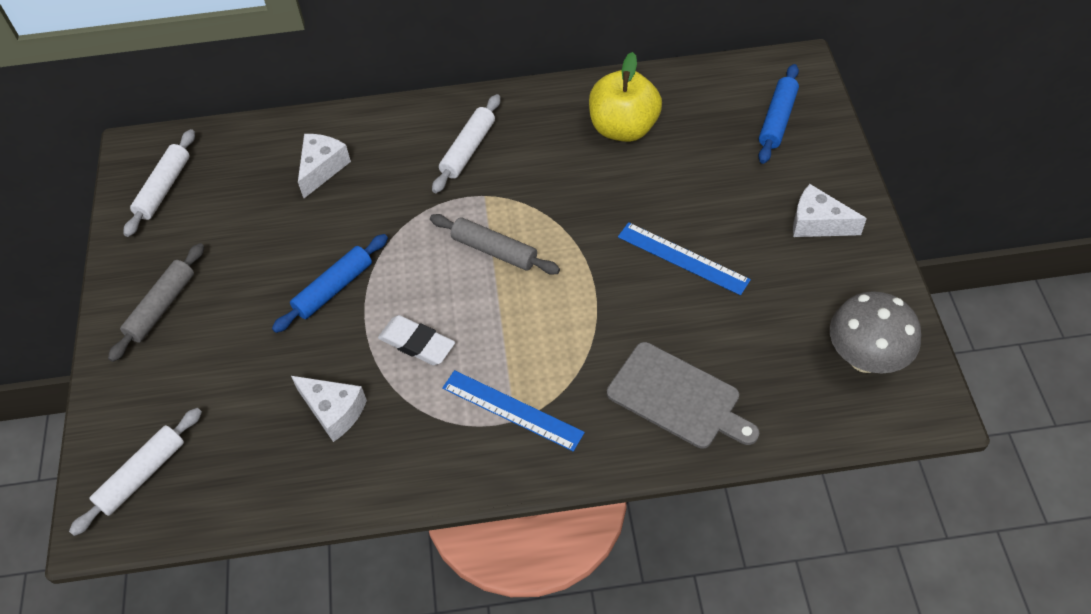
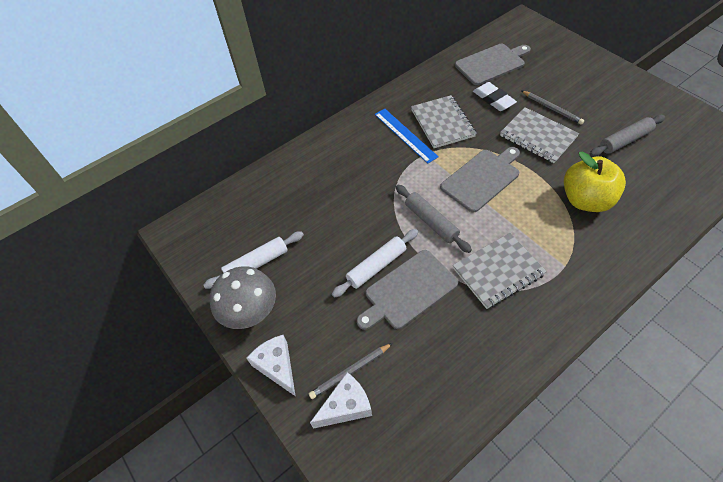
blue rolling pin: [272,234,388,333] [758,64,799,164] = 2 -> none = 0
blue ruler: [442,370,585,452] [618,222,751,295] = 2 -> [375,109,439,163] = 1
grey cutting board: [607,342,759,449] = 1 -> [357,250,458,330] [440,147,520,213] [455,44,531,85] = 3
grey notebook: none = 0 -> [411,95,477,148] [453,233,547,309] [500,107,579,163] = 3
grey pencil: none = 0 -> [309,343,393,399] [522,91,584,125] = 2
white cheese: [291,376,367,442] [298,134,351,198] [793,184,867,237] = 3 -> [247,335,295,396] [310,372,372,429] = 2
white rolling pin: [69,408,202,536] [124,129,195,237] [432,94,500,193] = 3 -> [203,231,304,289] [332,229,418,298] = 2

